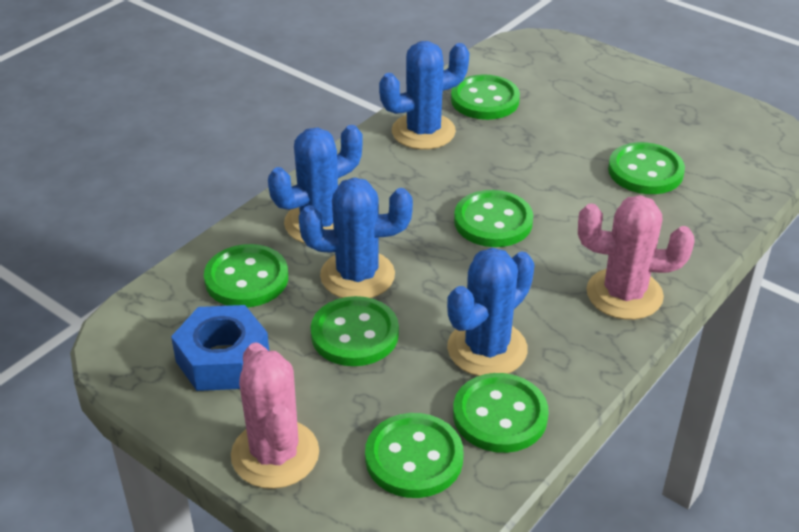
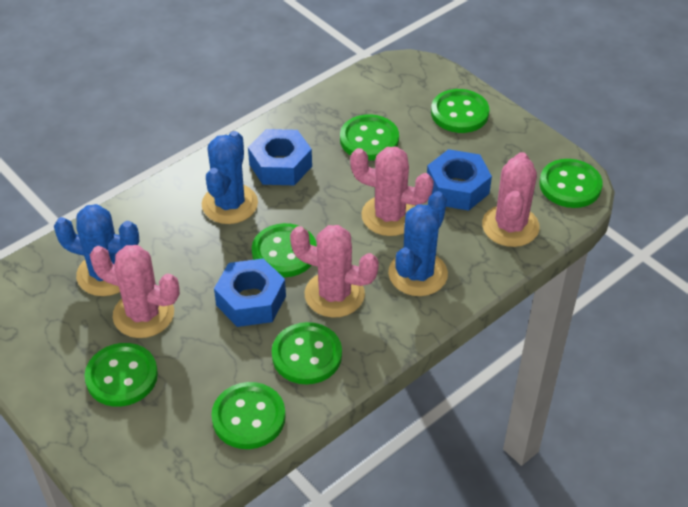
blue cactus: [268,125,363,243] [299,177,413,298] [379,41,470,150] [447,248,535,376] = 4 -> [54,204,139,296] [202,131,258,224] [388,191,448,296] = 3
blue nut: [171,305,269,391] = 1 -> [214,258,286,327] [248,129,312,186] [427,149,492,211] = 3
pink cactus: [231,342,319,489] [578,195,695,320] = 2 -> [90,245,180,338] [290,225,379,318] [350,146,434,236] [482,152,540,247] = 4

